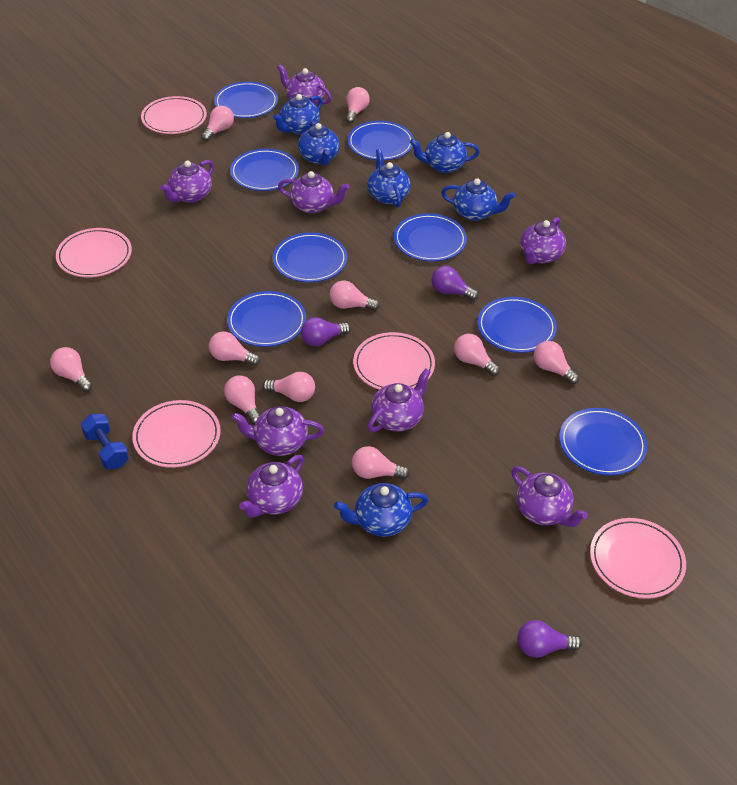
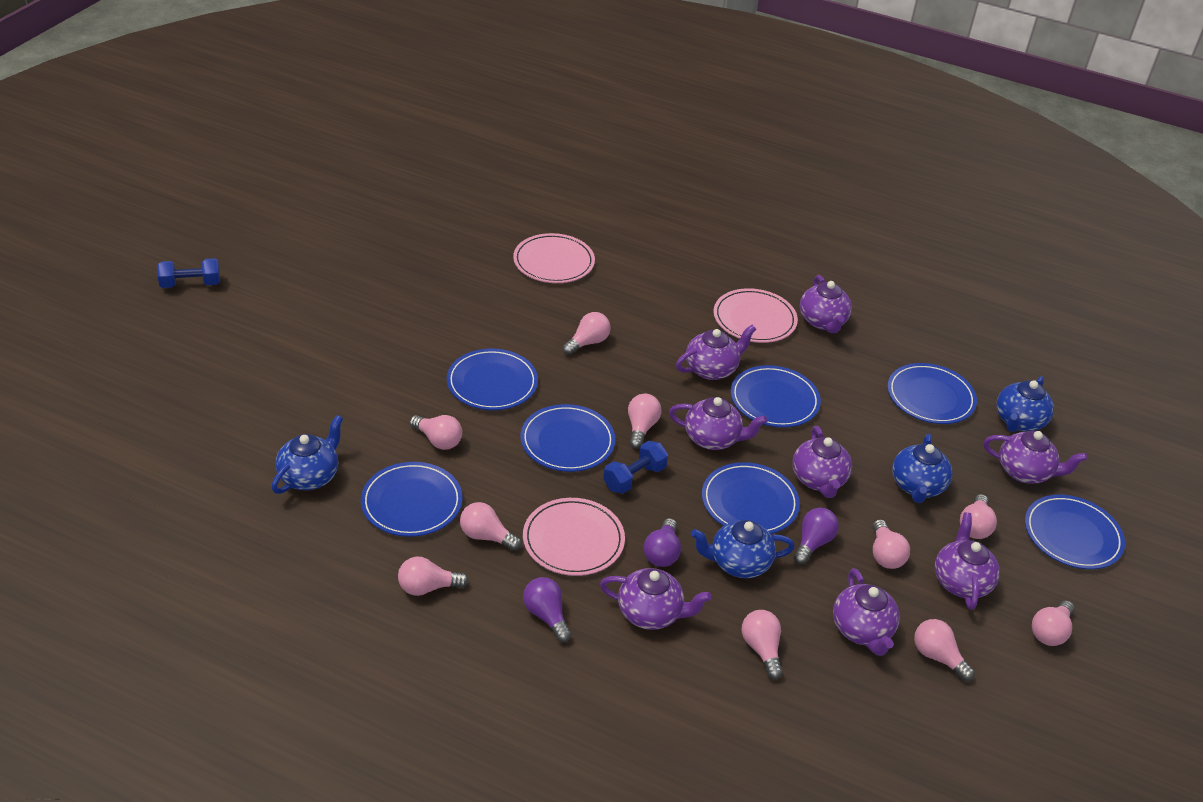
blue dumbbell: [81,414,129,469] = 1 -> [157,258,220,288] [603,441,668,494] = 2
blue plate: [214,82,278,118] [227,291,306,347] [230,149,299,191] [273,233,347,282] [348,121,414,160] [394,213,467,261] [477,297,557,353] [559,408,647,476] = 8 -> [361,462,462,537] [447,348,538,410] [520,404,615,472] [702,462,800,534] [731,365,821,428] [887,363,977,424] [1025,495,1125,569] = 7
blue teapot: [273,94,322,134] [298,120,340,165] [334,483,428,537] [367,149,411,207] [410,132,480,173] [441,178,515,221] = 6 -> [271,415,343,494] [691,520,795,578] [892,434,953,503] [996,376,1054,432] = 4
pink plate: [56,228,132,277] [132,400,221,468] [141,96,207,134] [353,332,435,390] [590,518,686,599] = 5 -> [513,233,595,283] [523,498,625,576] [714,288,798,343] = 3

